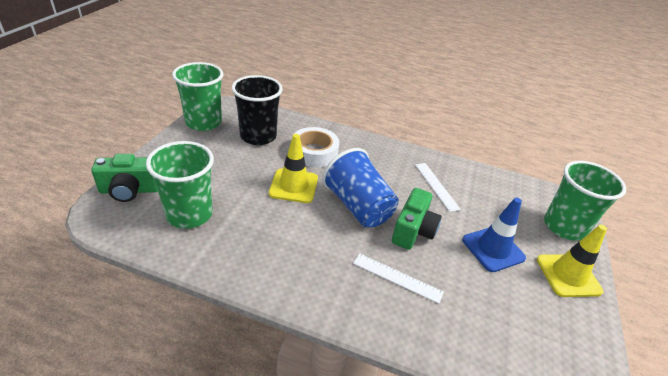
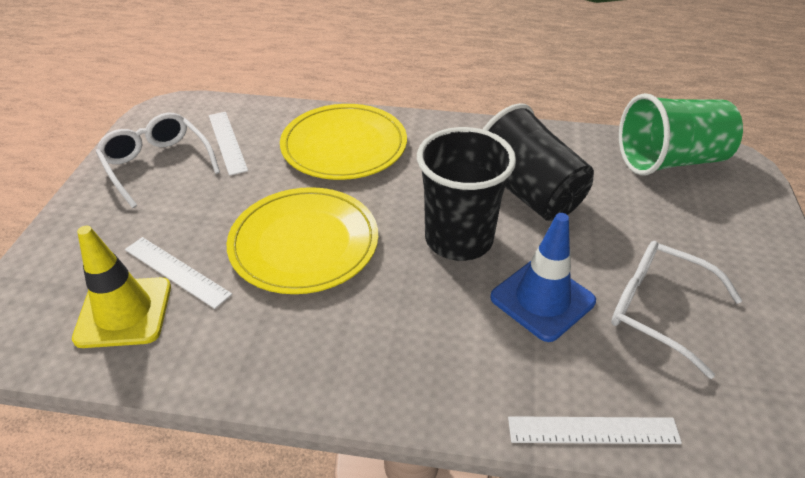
black cup: [232,75,283,145] = 1 -> [417,127,516,261] [483,103,594,221] = 2
blue cup: [322,148,399,228] = 1 -> none = 0
green camera: [91,154,158,202] [392,188,442,250] = 2 -> none = 0
green cup: [146,141,214,229] [172,62,223,131] [544,161,626,241] = 3 -> [619,93,743,176] = 1
white glasses: none = 0 -> [96,113,220,208] [611,241,743,379] = 2
white ruler: [353,253,444,304] [415,163,461,212] = 2 -> [125,237,232,309] [209,112,248,176] [508,416,682,444] = 3
white tape: [292,127,339,167] = 1 -> none = 0
yellow plate: none = 0 -> [226,187,378,294] [280,104,407,180] = 2
yellow traffic cone: [269,134,318,203] [537,225,607,297] = 2 -> [72,226,171,348] = 1

